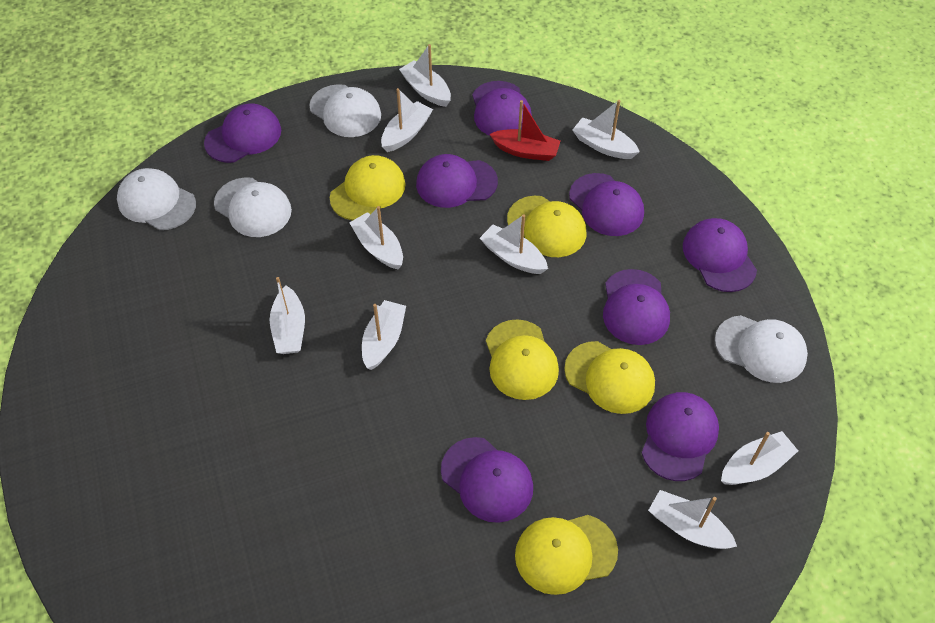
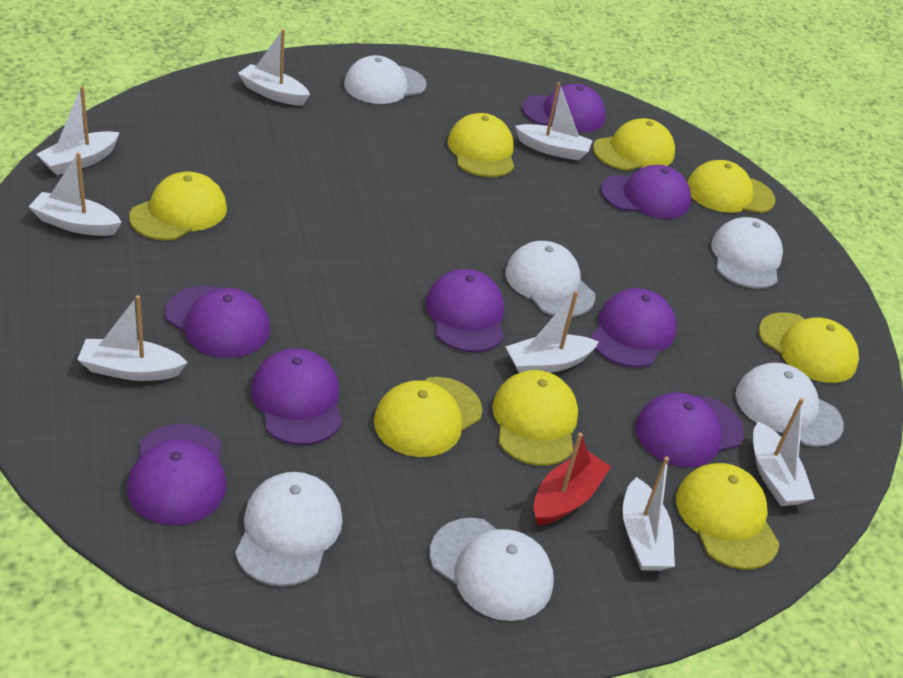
white boat: [270,277,305,354] [349,206,403,269] [362,300,406,370] [381,88,433,152] [399,44,451,107] [480,214,548,274] [573,100,640,159] [648,490,737,549] [721,431,798,485] = 9 -> [28,153,122,236] [36,86,120,175] [77,295,188,381] [238,29,310,106] [505,291,599,373] [515,82,593,161] [623,456,675,571] [753,398,815,506] = 8
white cap: [117,168,196,230] [214,177,292,237] [309,84,381,137] [715,315,808,383] = 4 -> [235,472,343,586] [344,55,427,104] [430,518,554,621] [505,241,595,317] [711,217,783,289] [735,363,844,447] = 6
yellow cap: [330,155,406,221] [486,319,559,400] [507,196,586,257] [515,515,618,595] [564,341,655,414] = 5 -> [129,172,227,241] [374,377,482,457] [448,113,514,177] [492,370,578,466] [593,118,675,171] [676,463,780,570] [687,160,775,213] [759,312,859,383] = 8

